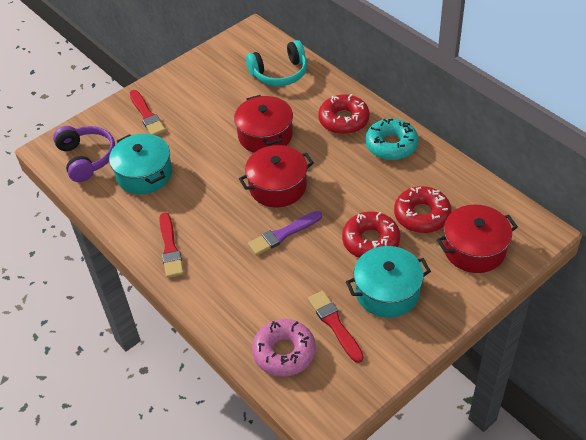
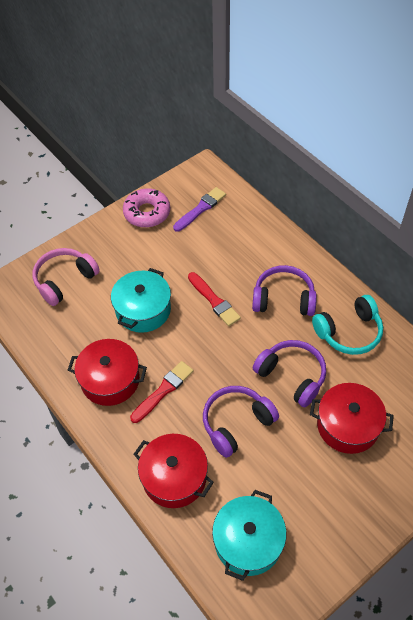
pink headphones: none = 0 -> [33,248,100,306] = 1
purple headphones: [53,126,115,182] = 1 -> [203,386,279,458] [252,265,317,316] [253,340,326,407] = 3
red brush: [130,90,166,135] [159,212,184,278] [308,291,364,363] = 3 -> [130,361,194,423] [188,272,241,326] = 2
red donut: [318,94,370,134] [342,212,400,258] [394,186,451,233] = 3 -> none = 0
turquoise donut: [365,118,418,160] = 1 -> none = 0

